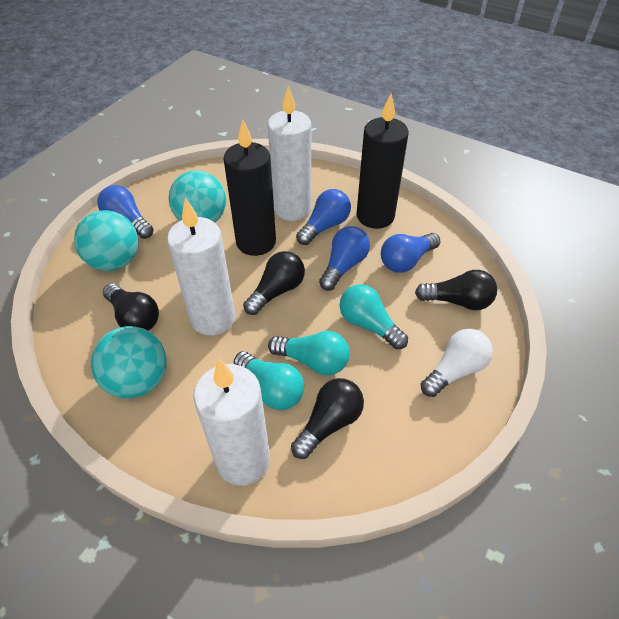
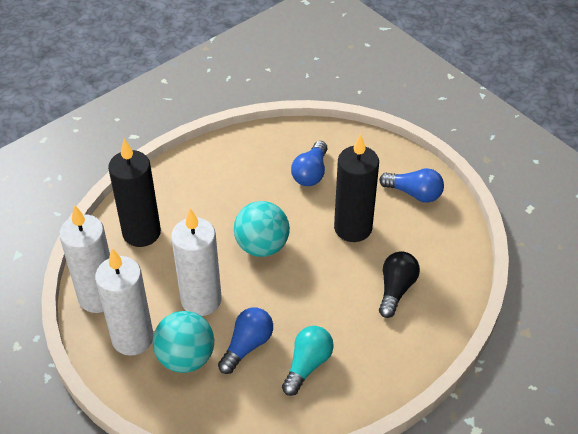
black light bulb: [103,283,159,331] [243,251,305,315] [291,378,364,459] [415,270,497,310] = 4 -> [379,251,420,318] = 1
blue light bulb: [97,185,154,239] [296,189,351,245] [319,226,370,291] [381,233,441,273] = 4 -> [218,307,273,374] [291,141,327,186] [379,168,444,203] = 3
turquoise ball: [74,210,138,271] [91,326,167,398] [169,170,226,223] = 3 -> [153,311,214,373] [234,201,290,257] = 2
turquoise light bulb: [234,351,304,410] [268,331,350,376] [340,284,408,350] = 3 -> [282,326,334,396] = 1
white light bulb: [421,329,493,397] = 1 -> none = 0

